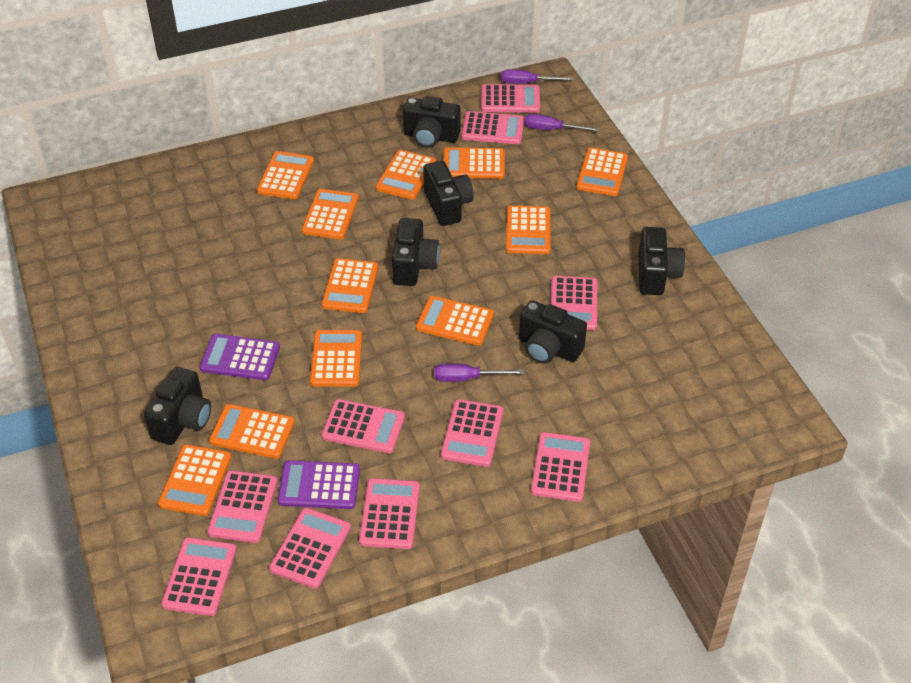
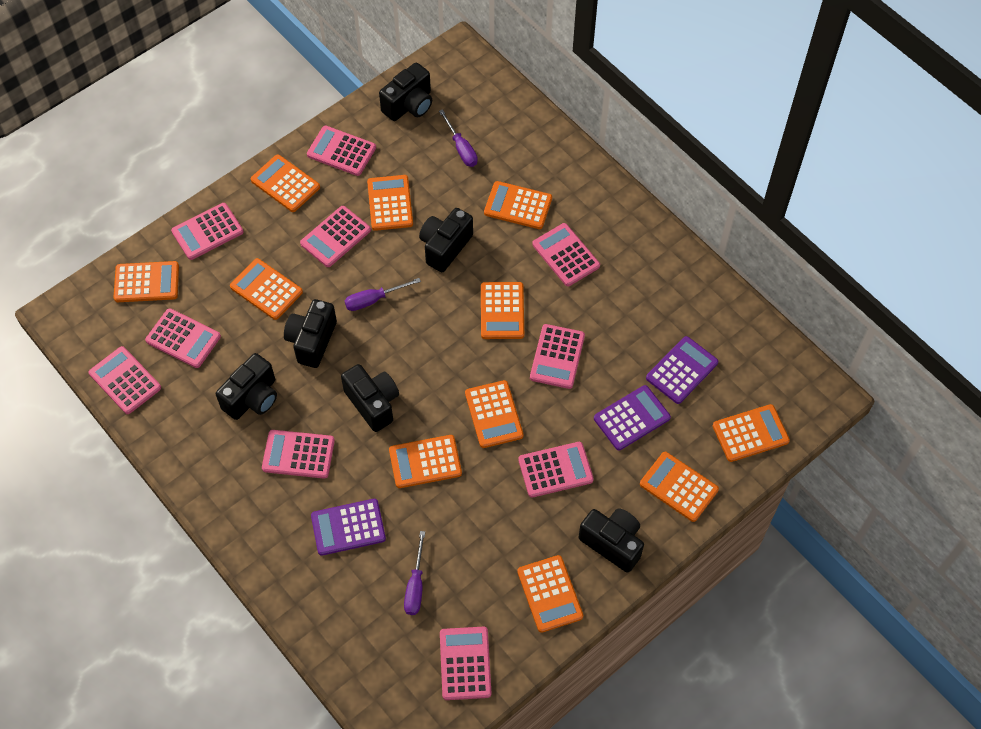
purple calculator: [199,334,280,380] [277,460,360,509] = 2 -> [311,499,386,556] [594,385,671,451] [646,336,718,404] = 3

